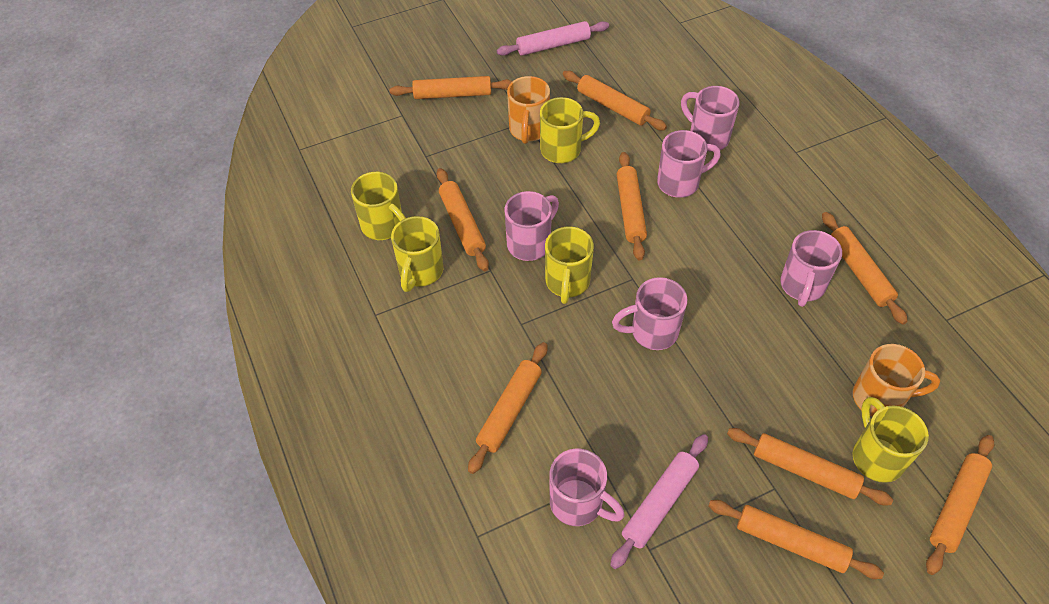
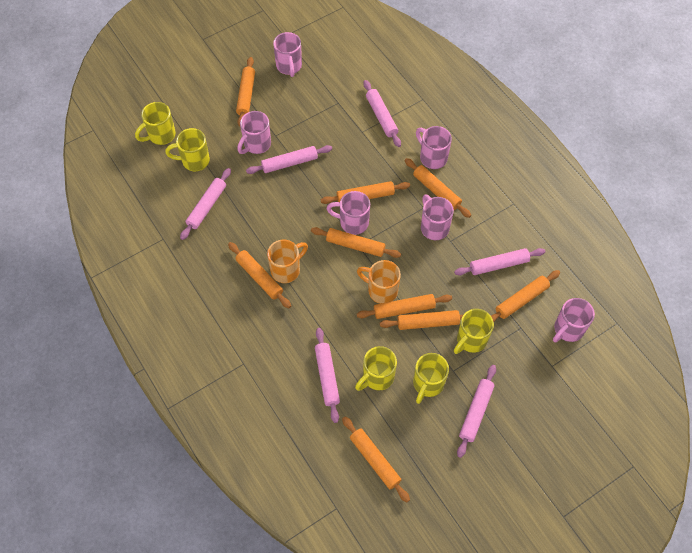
pink rolling pin: [497,21,609,56] [610,434,708,569] = 2 -> [180,168,231,240] [246,145,332,174] [315,328,340,423] [363,80,401,147] [454,248,545,275] [457,365,496,458] = 6

